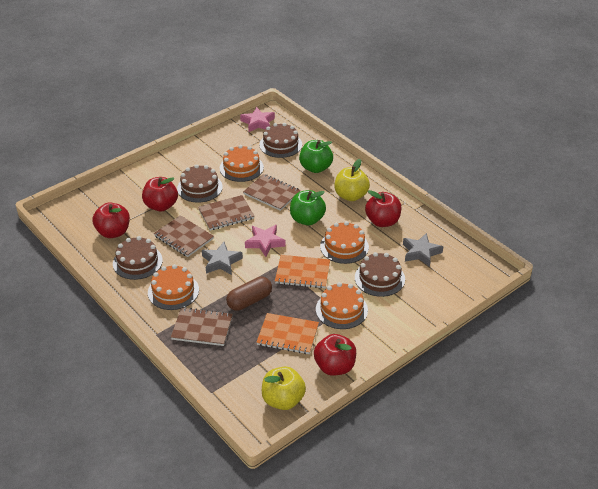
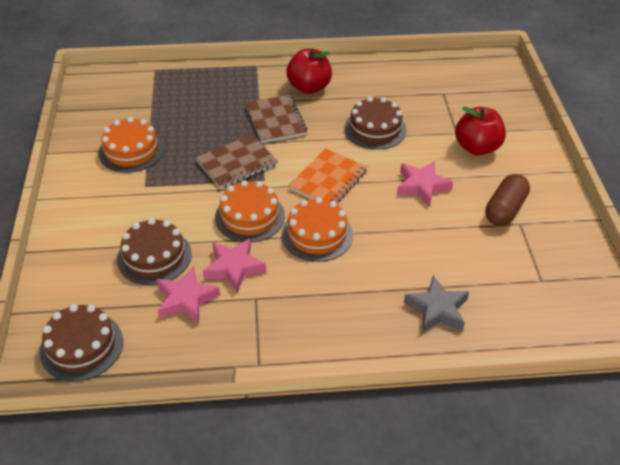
brown cake: [113,236,163,280] [177,164,223,203] [259,123,302,158] [355,252,405,297] = 4 -> [40,304,123,381] [117,218,192,285] [344,97,407,150] = 3
brown notebook: [154,215,214,257] [171,307,233,346] [198,195,254,231] [243,174,301,211] = 4 -> [195,134,278,189] [245,95,308,143] = 2
green apple: [290,190,326,225] [299,140,333,173] = 2 -> none = 0
grey star: [202,242,243,275] [403,233,443,267] = 2 -> [404,276,469,333] = 1
orange cake: [148,264,199,310] [220,145,264,182] [316,282,368,329] [320,221,369,264] = 4 -> [99,117,164,173] [215,180,285,242] [281,197,353,262] = 3
orange notebook: [256,313,319,354] [275,255,330,288] = 2 -> [288,148,367,203] = 1
pink star: [240,107,275,132] [245,225,286,257] = 2 -> [156,266,220,324] [203,238,266,293] [397,161,453,206] = 3
red apple: [92,203,130,238] [142,177,178,211] [314,334,356,376] [365,190,402,227] = 4 -> [286,48,332,94] [455,107,506,155] = 2
yellow apple: [262,366,306,410] [334,159,370,201] = 2 -> none = 0

